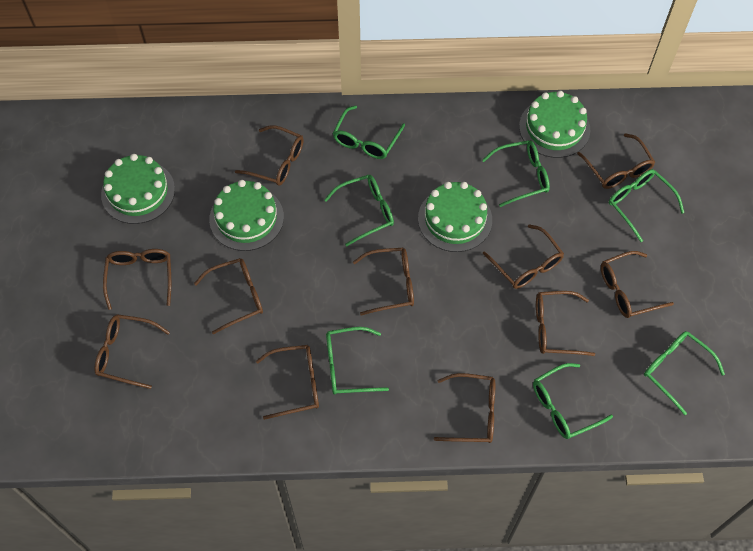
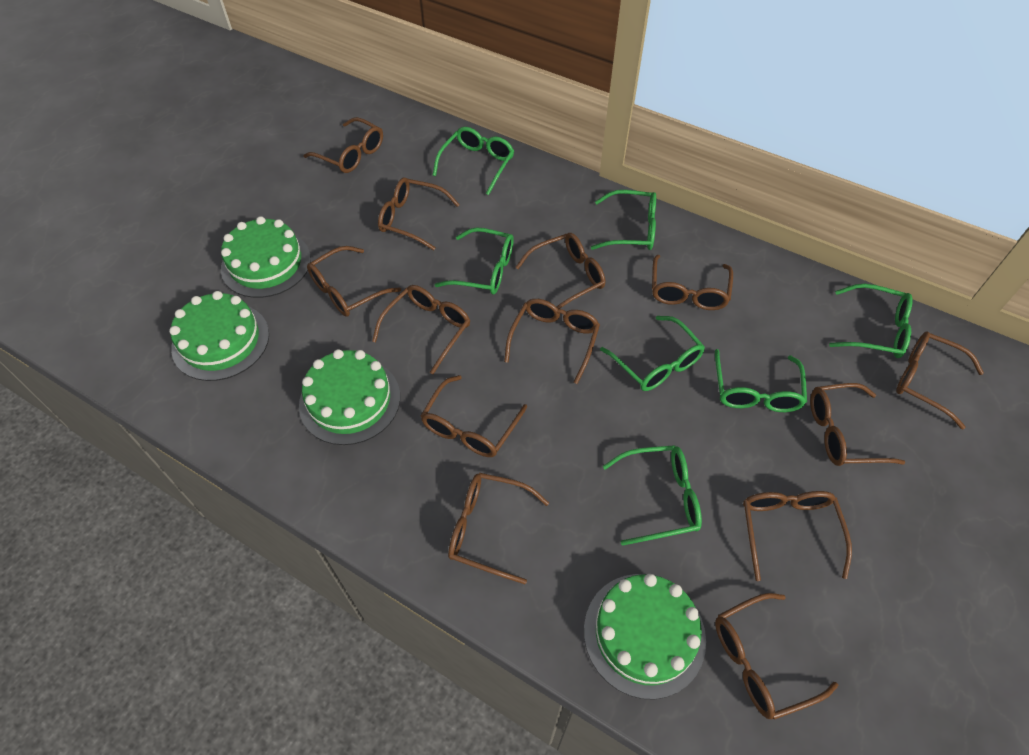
brown glasses: [94,314,170,389] [103,249,171,310] [194,258,263,335] [235,125,304,186] [256,345,319,420] [353,248,414,315] [434,373,495,443] [483,224,564,289] [536,291,595,356] [577,133,655,189] [601,251,674,318] = 11 -> [303,117,383,173] [307,246,401,317] [372,285,470,374] [378,178,460,250] [421,375,527,457] [448,473,549,584] [504,299,600,384] [516,233,605,309] [652,255,733,310] [715,593,838,720] [743,491,852,581] [810,383,905,466] [896,331,984,429] = 13

